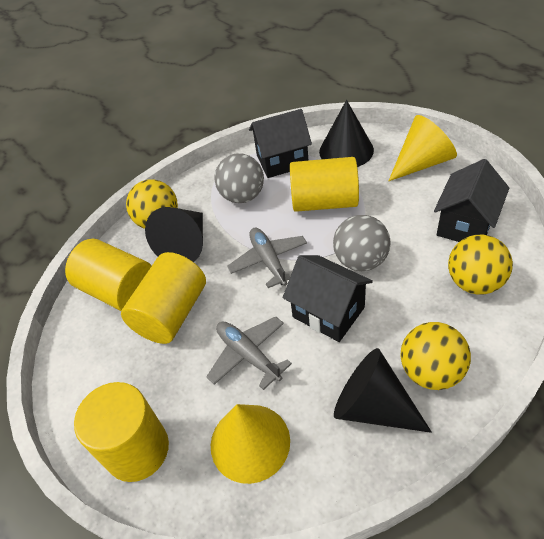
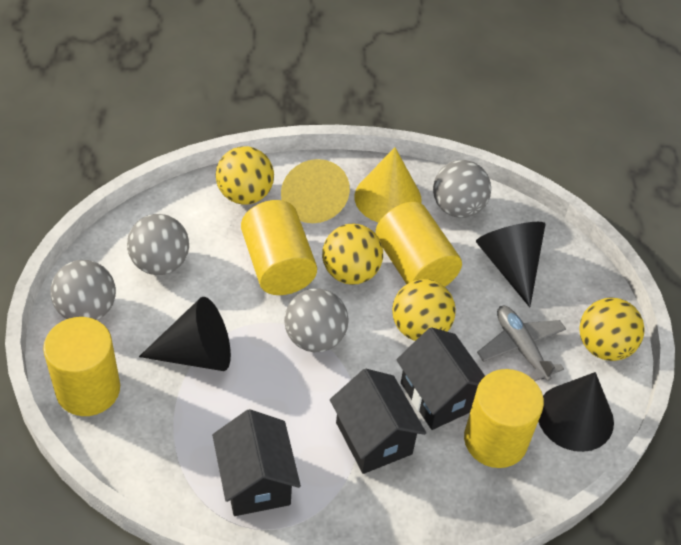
grey ball: [214,153,264,203] [333,215,391,271] = 2 -> [50,260,116,320] [127,214,189,275] [284,288,349,352] [433,160,491,218] = 4
grey plane: [206,316,292,390] [227,228,307,288] = 2 -> [477,306,566,381] = 1
yellow ball: [126,179,178,229] [401,322,471,390] [448,235,513,295] = 3 -> [216,146,274,205] [322,223,383,285] [392,279,456,341] [579,298,645,361] = 4

